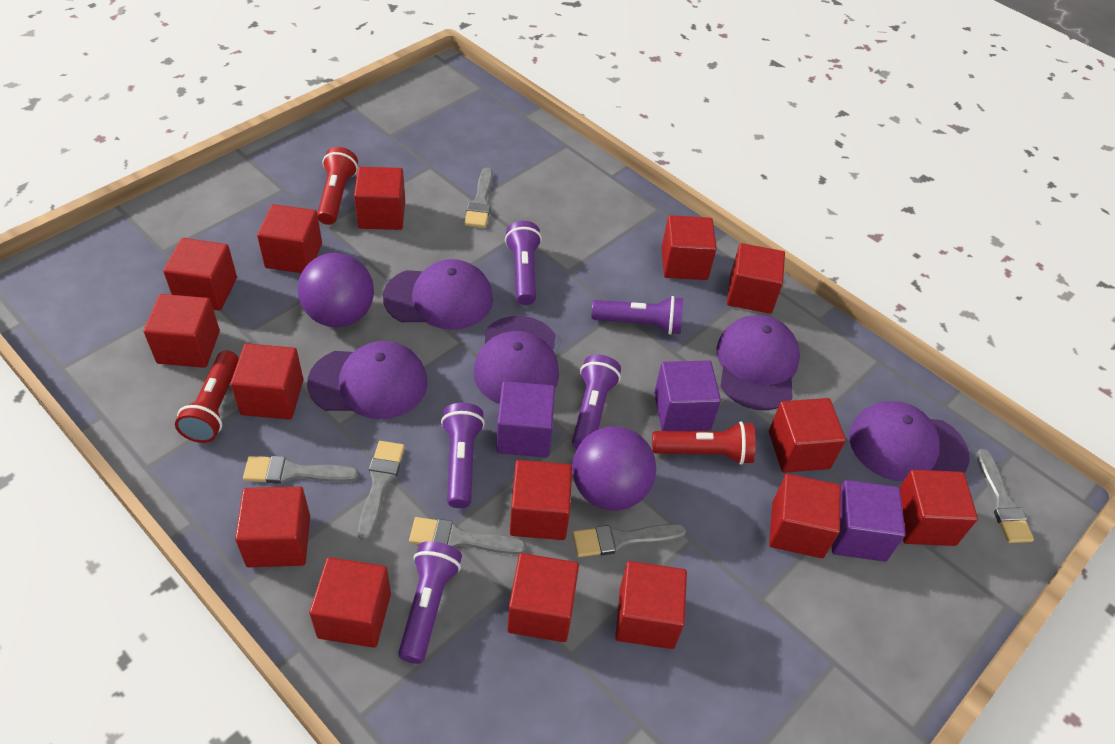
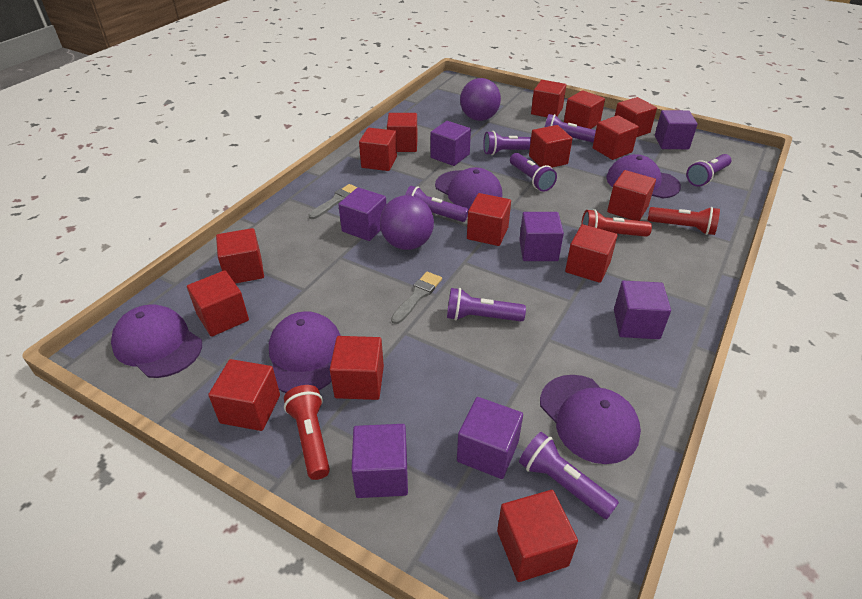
grey brush: [243,456,359,484] [358,441,405,541] [409,517,526,554] [464,167,493,228] [573,524,686,557] [976,449,1034,543] = 6 -> [308,184,357,219] [391,272,442,324] = 2
purple cube: [496,381,555,458] [654,360,721,431] [832,480,906,562] = 3 -> [338,187,386,241] [351,424,408,498] [431,121,471,166] [457,397,523,479] [519,212,564,261] [614,281,671,339] [655,110,698,149] = 7
purple flashlight: [398,541,462,664] [441,403,485,508] [505,221,542,305] [572,355,621,449] [592,296,683,335] = 5 -> [405,186,469,222] [447,288,526,321] [483,131,531,155] [510,153,557,192] [519,432,619,519] [545,114,596,143] [686,154,731,187] = 7

